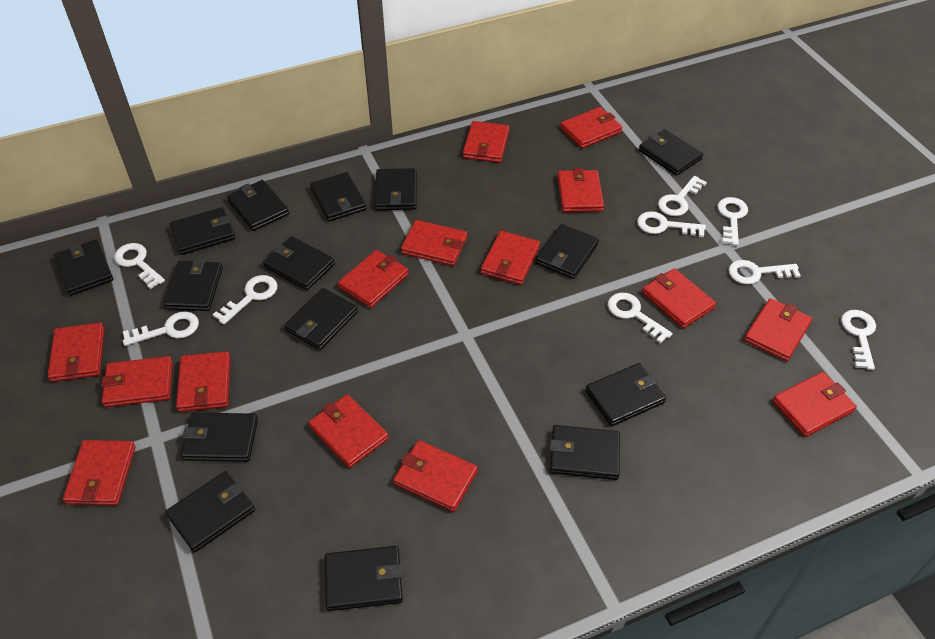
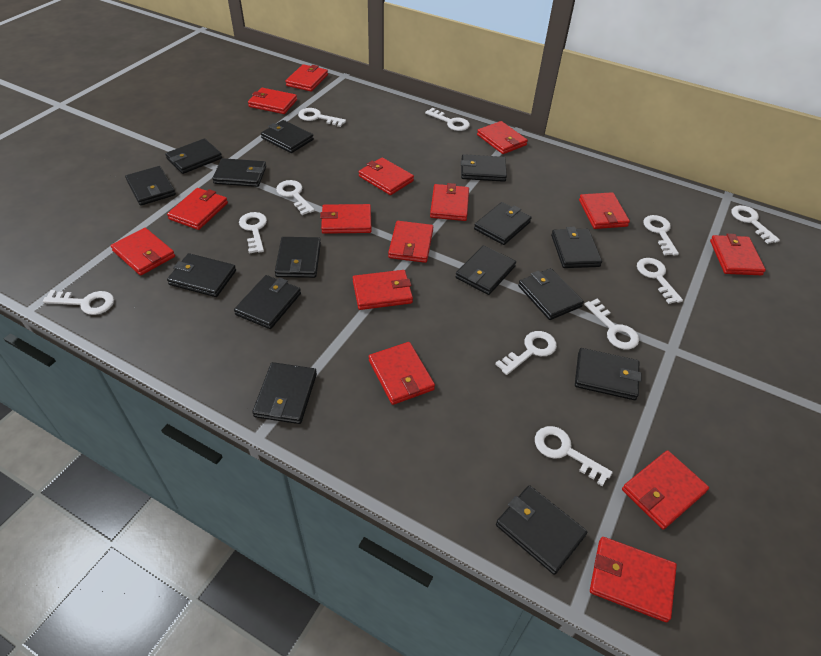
white key: [114,243,165,289] [123,312,199,346] [213,275,277,325] [608,293,673,344] [637,211,706,237] [658,176,707,216] [718,197,748,246] [729,260,801,285] [841,310,876,370] = 9 -> [43,290,114,315] [239,212,267,253] [276,180,315,215] [298,108,346,127] [425,108,470,131] [495,331,557,375] [535,426,613,486] [584,299,639,349] [637,258,683,304] [643,215,679,255] [731,205,780,244] = 11

